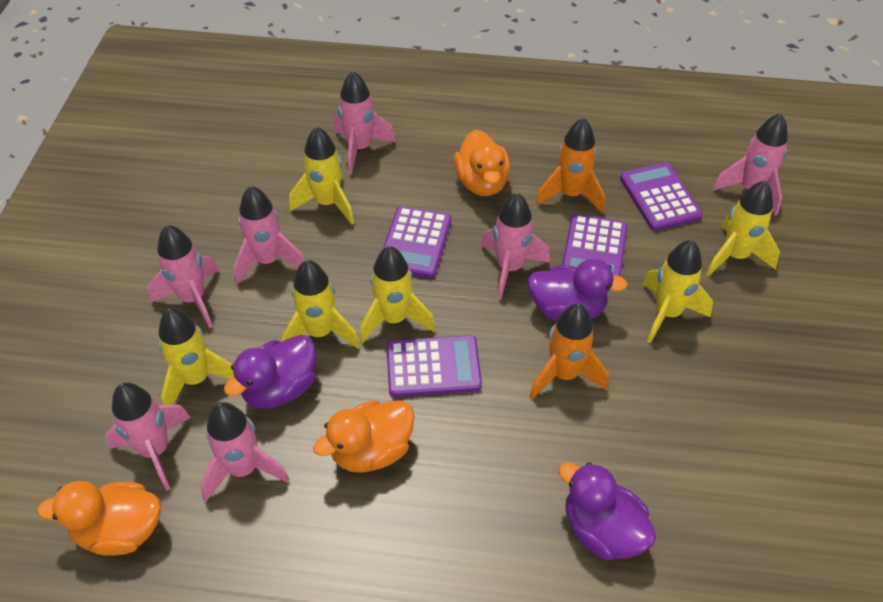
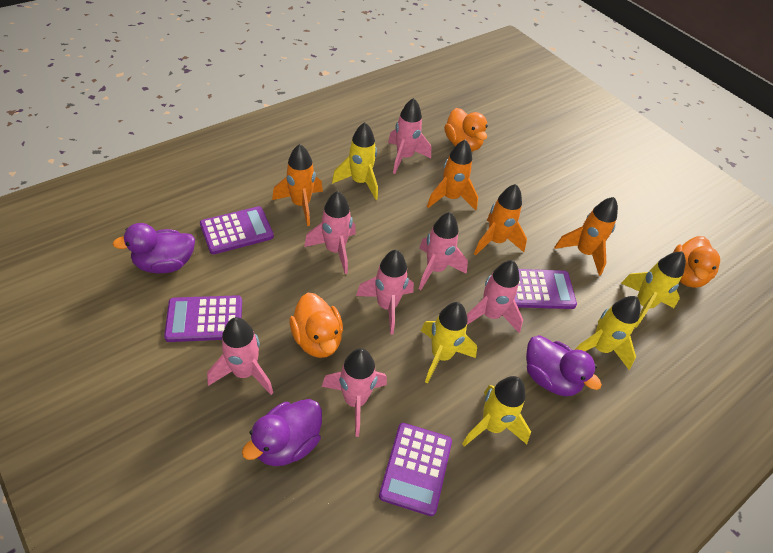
orange rocket: [529,304,609,399] [535,118,605,214] = 2 -> [272,144,323,226] [427,139,478,210] [474,184,527,255] [554,197,618,276] = 4
yellow rocket: [158,308,234,405] [281,260,360,348] [289,127,354,225] [360,246,435,343] [642,240,713,344] [706,181,780,276] = 6 -> [332,122,378,200] [421,302,477,384] [462,376,531,447] [575,296,641,370] [621,251,686,328] = 5

